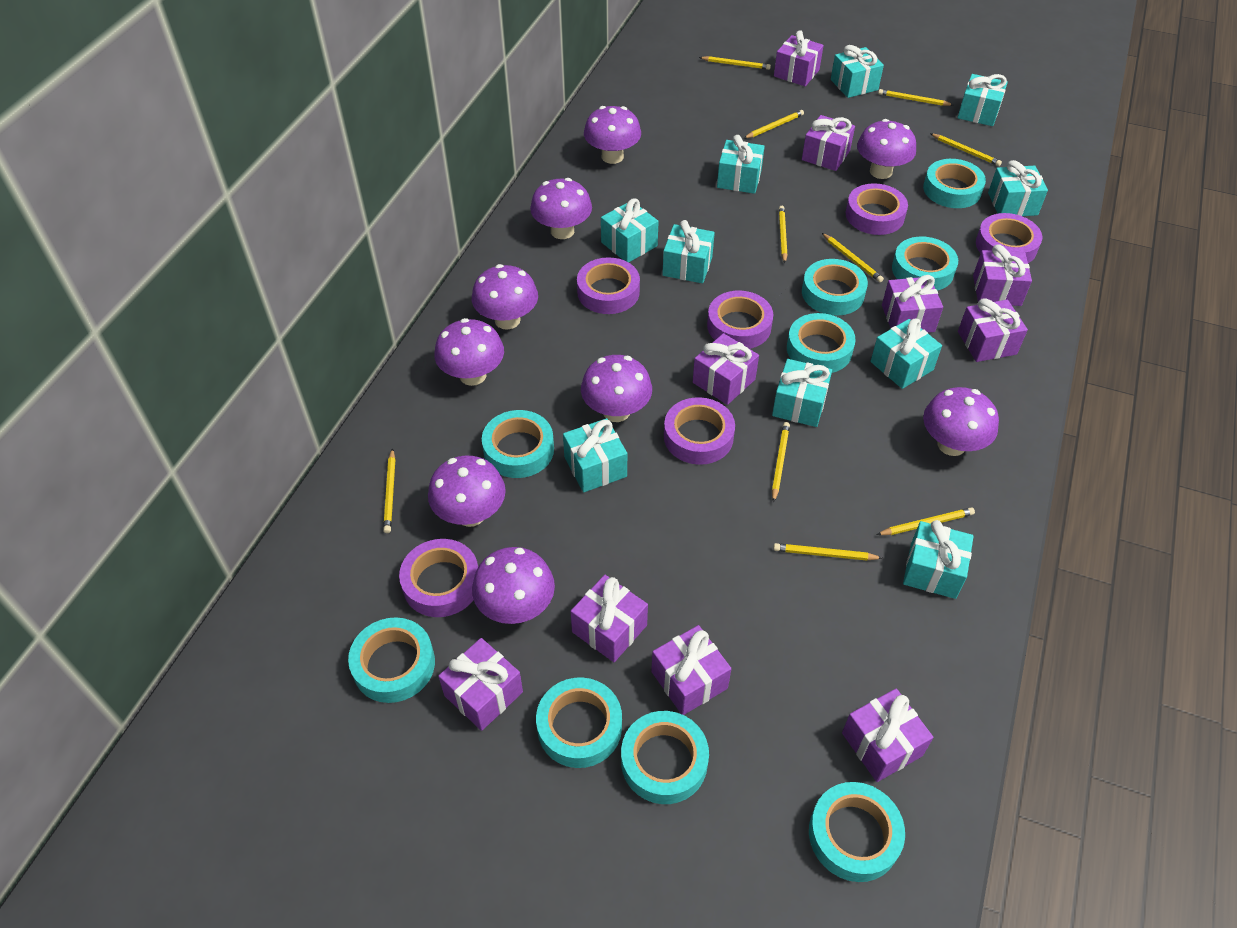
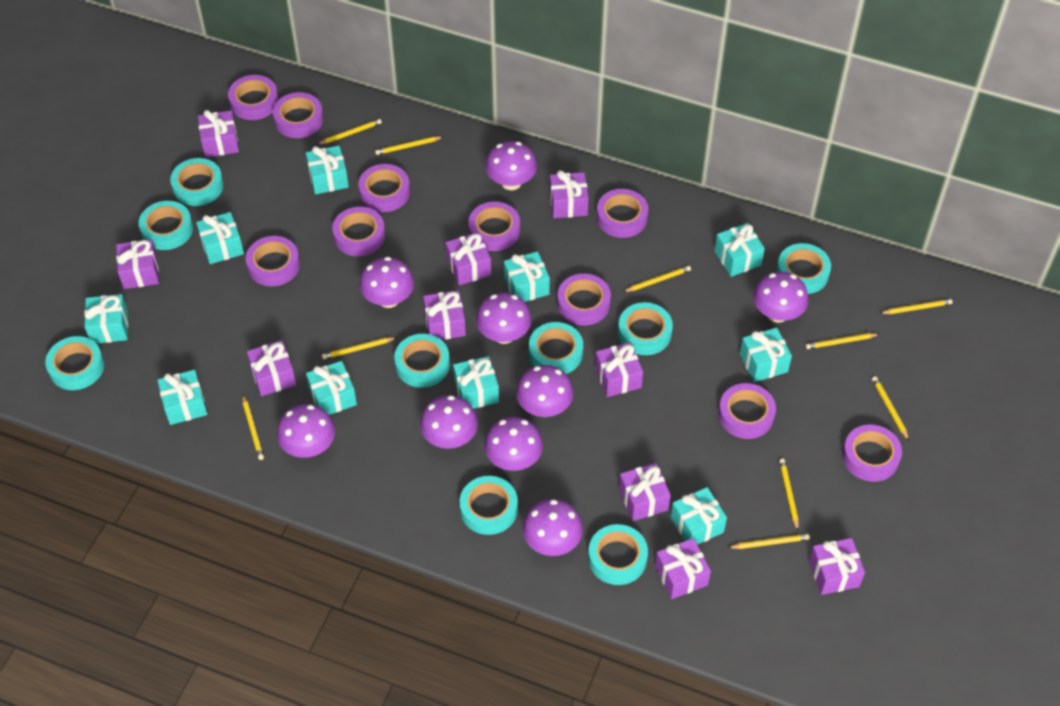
purple tape: [399,539,478,617] [577,257,640,314] [664,397,735,465] [707,291,773,349] [846,183,908,235] [976,213,1042,263] = 6 -> [228,75,279,120] [246,236,300,286] [273,92,323,138] [332,207,385,256] [358,164,410,212] [468,202,520,251] [557,274,611,326] [597,189,648,238] [718,383,776,439] [842,425,902,482] = 10

